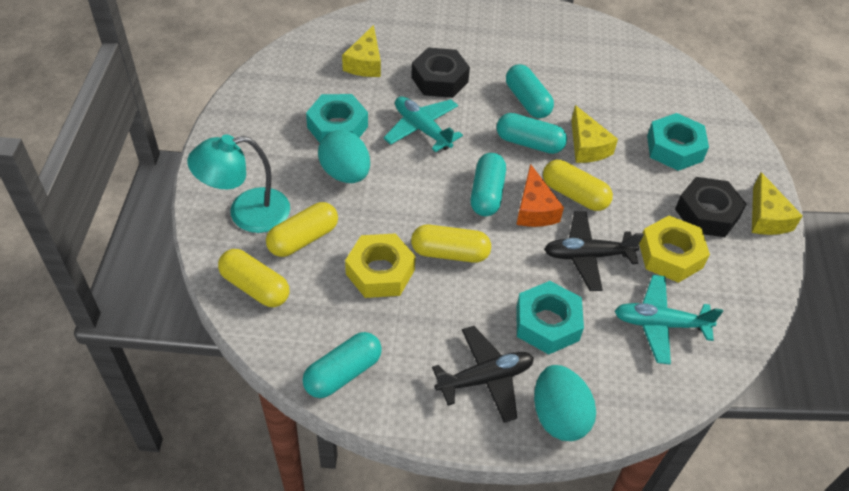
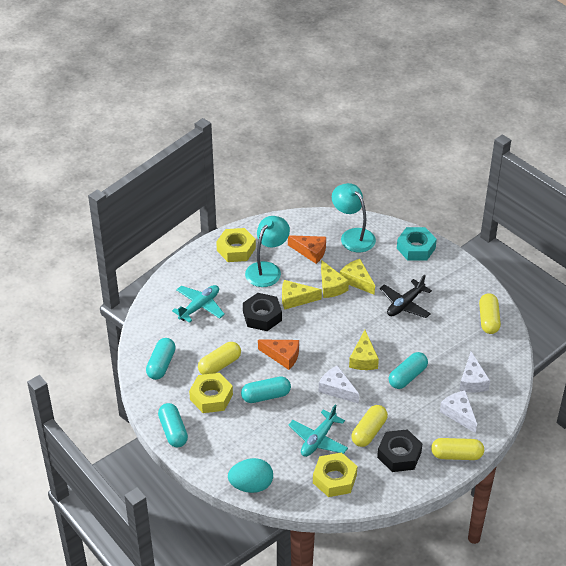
black plane: [432,326,534,423] [544,211,644,291] = 2 -> [380,274,432,318] = 1
orange cheese: [516,164,564,227] = 1 -> [258,339,299,370] [288,235,326,264] = 2
turquoise egg: [318,130,370,183] [534,365,596,441] = 2 -> [228,458,273,493] = 1
turquoise lamp: [187,134,290,233] = 1 -> [245,216,290,287] [332,183,376,252] = 2
turquoise nut: [306,94,368,143] [516,281,584,354] [647,113,709,171] = 3 -> [397,227,437,261] = 1
white cheese: none = 0 -> [319,365,359,404] [440,390,477,433] [459,352,490,393] = 3
yellow cheese: [342,25,381,77] [571,105,618,163] [752,172,803,235] = 3 -> [282,280,322,310] [321,260,349,298] [340,259,375,295] [349,330,379,370] = 4
yellow nut: [345,233,416,298] [639,215,710,283] = 2 -> [189,373,233,413] [216,228,256,262] [313,452,357,497] = 3

